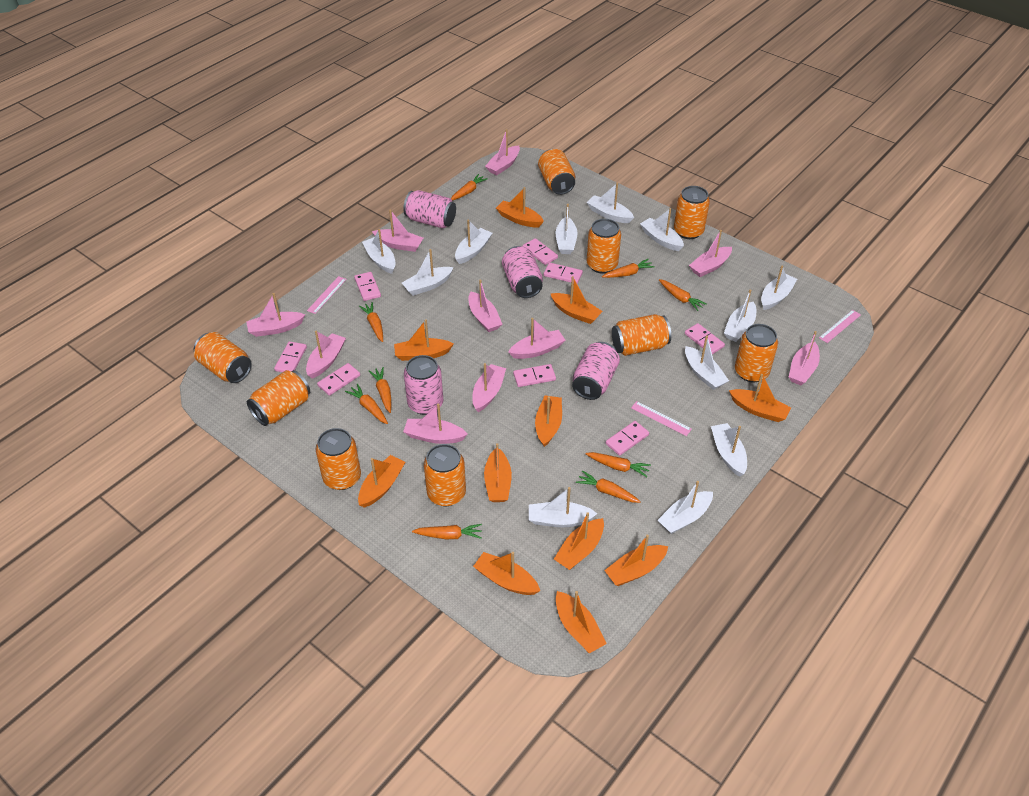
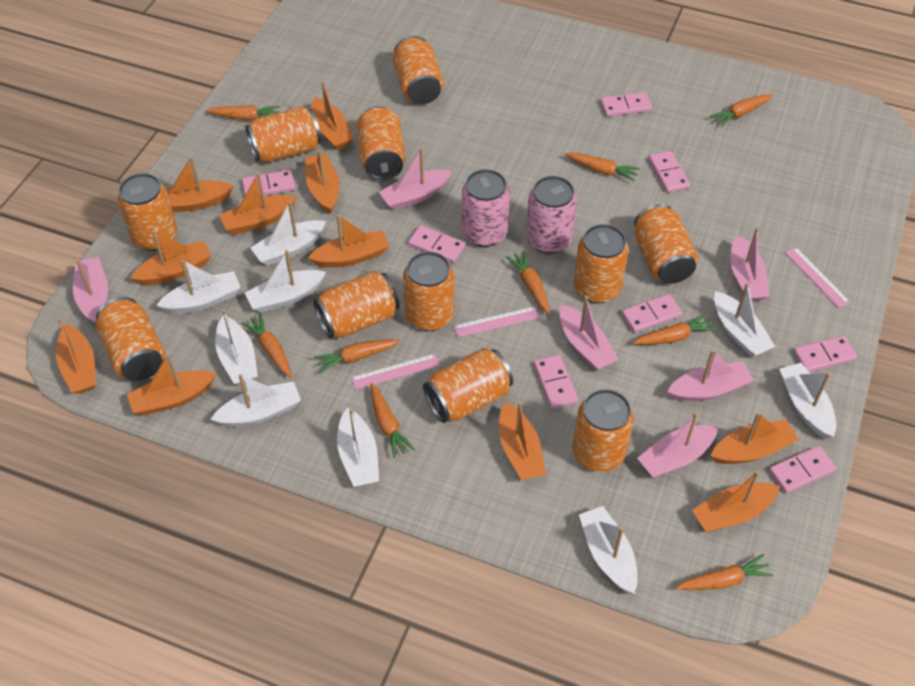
orange can: [194,332,252,383] [247,370,310,426] [315,428,361,490] [424,444,466,506] [538,149,575,195] [587,219,621,274] [612,314,671,356] [674,186,710,239] [735,324,778,383] = 9 -> [96,297,165,381] [118,173,177,251] [245,106,321,163] [313,271,400,339] [356,106,405,180] [393,36,444,104] [403,251,455,331] [423,348,513,423] [573,389,634,472] [574,224,629,303] [634,204,698,284] = 11
pink boat: [246,293,305,337] [306,331,346,379] [372,209,423,252] [403,404,468,444] [468,280,502,332] [472,363,506,412] [485,129,520,175] [508,318,566,359] [689,230,732,277] [789,331,820,385] = 10 -> [73,257,108,323] [379,147,452,210] [559,296,619,370] [637,412,718,478] [667,349,754,401] [730,227,770,301] = 6
pink can: [403,190,456,228] [404,355,443,415] [502,246,543,298] [572,342,620,400] = 4 -> [462,169,510,247] [526,176,577,254] = 2
white boat: [362,229,395,274] [402,249,454,296] [455,220,492,264] [529,487,597,527] [556,204,577,254] [587,183,634,223] [640,208,684,251] [658,481,713,534] [685,335,729,390] [711,423,747,477] [724,289,756,342] [761,265,797,310] = 12 -> [156,260,241,314] [211,374,301,427] [215,309,258,385] [245,250,326,313] [250,201,326,266] [337,408,379,487] [579,506,638,594] [714,283,775,357] [780,363,836,439] = 9

